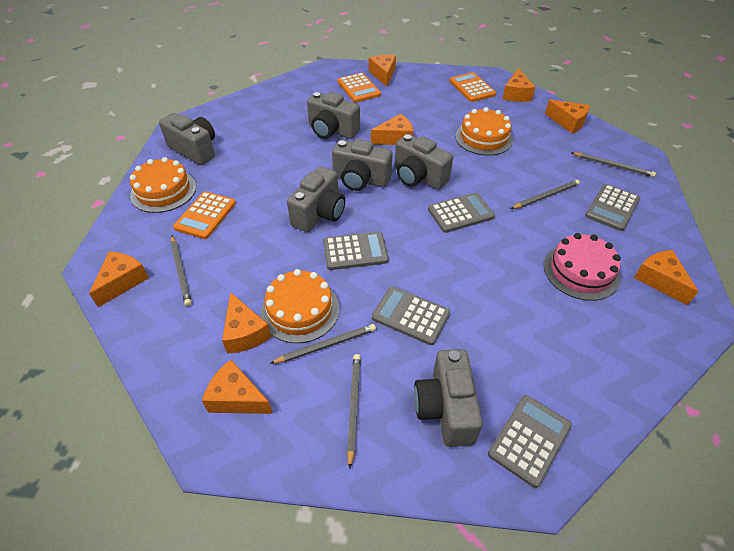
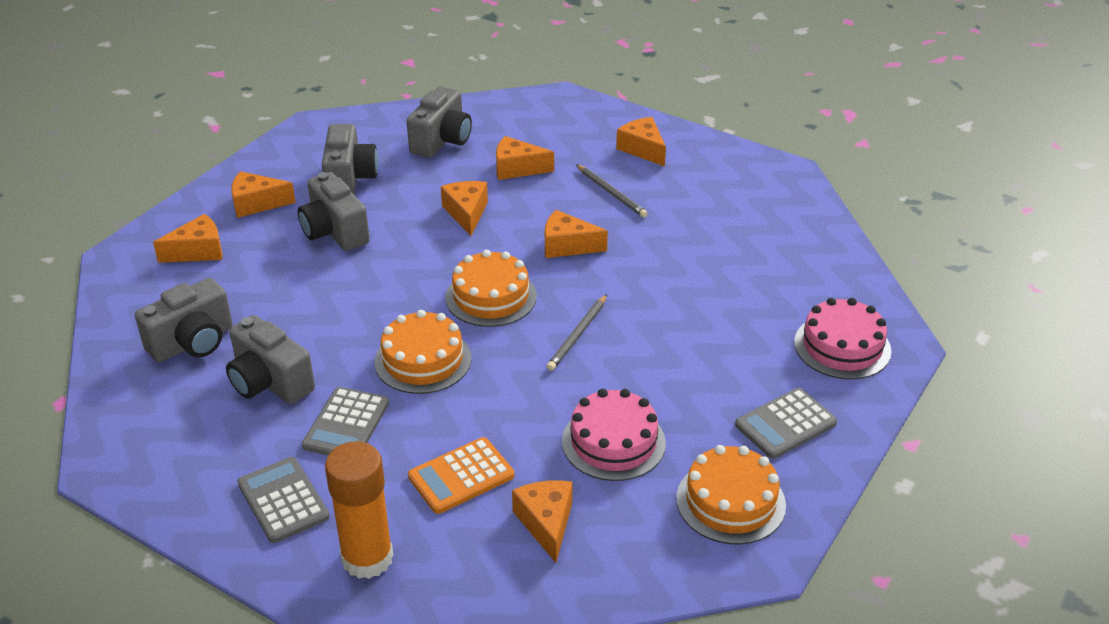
grey calculator: [323,231,389,270] [372,286,450,345] [428,192,495,233] [488,395,572,488] [585,184,640,231] = 5 -> [237,457,330,543] [302,387,389,455] [735,388,837,459] = 3
grey camera: [159,113,215,165] [287,166,345,232] [307,92,360,139] [332,139,392,191] [395,134,453,190] [414,349,483,447] = 6 -> [135,278,233,362] [226,315,315,404] [298,172,370,251] [322,124,378,194] [407,87,472,158] = 5
grey pencil: [171,236,192,306] [270,324,376,364] [347,354,361,469] [511,180,580,209] [571,152,656,177] = 5 -> [547,294,607,371] [576,164,648,218] = 2
orange calculator: [173,191,236,239] [337,73,381,102] [449,72,496,102] = 3 -> [408,437,514,514] = 1
orange cheese: [89,252,149,307] [202,360,273,414] [222,292,271,354] [369,55,396,87] [371,114,413,145] [502,68,535,102] [545,99,590,134] [634,250,699,305] = 8 -> [153,214,222,263] [231,171,296,218] [441,181,488,236] [496,136,554,180] [512,480,573,563] [545,210,608,258] [616,117,666,167] = 7
orange glue stick: none = 0 -> [325,441,393,579] = 1
pink cake: [544,233,621,301] = 1 -> [562,389,666,481] [794,298,891,380] = 2

